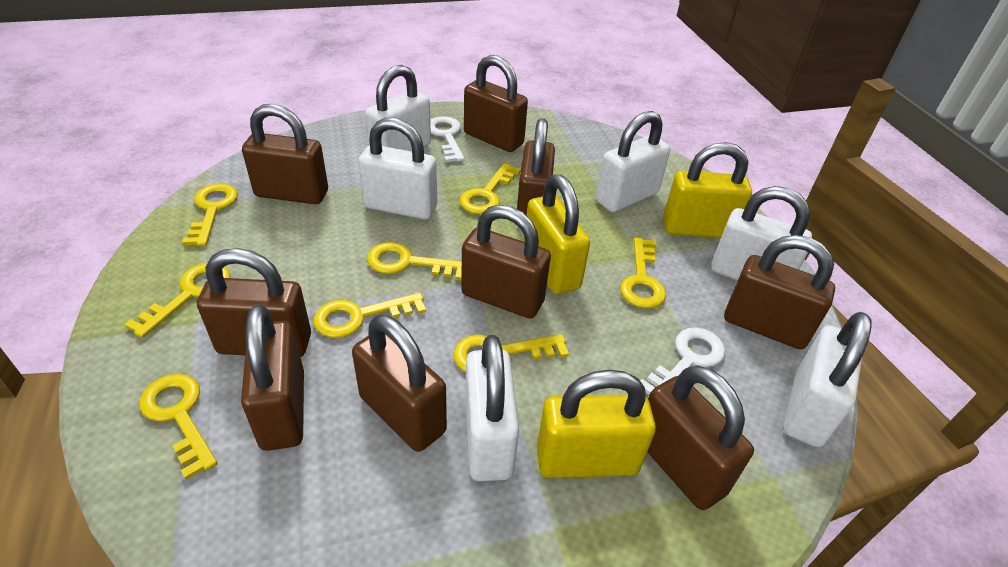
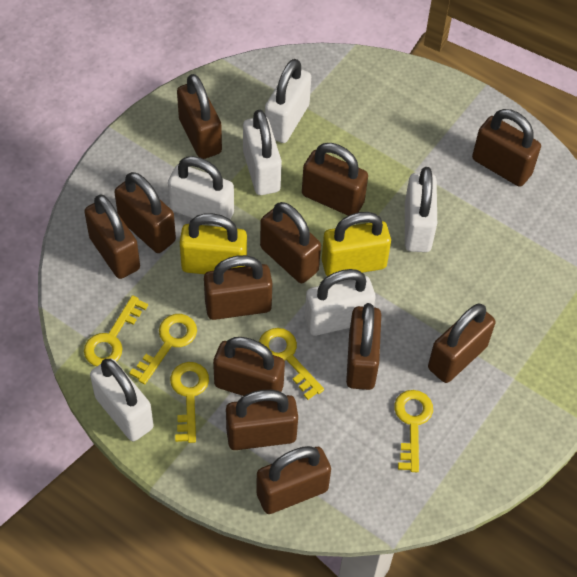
brown padlock: [197,248,311,357] [241,304,304,451] [242,104,328,204] [352,315,447,452] [461,205,551,319] [464,55,528,152] [517,118,555,215] [648,365,754,510] [724,235,835,349] = 9 -> [84,194,140,279] [114,172,176,253] [177,74,222,159] [204,255,272,320] [213,337,285,396] [226,390,298,450] [256,446,331,514] [260,202,321,283] [302,143,368,216] [346,303,381,390] [428,304,496,383] [472,109,541,187] = 12
white key: [430,116,465,162] [640,327,725,395] = 2 -> none = 0
yellow key: [124,263,231,338] [139,374,218,480] [182,183,238,246] [313,293,426,338] [367,242,462,280] [454,334,569,373] [459,163,521,214] [620,237,666,308] = 8 -> [84,295,148,366] [129,314,197,384] [170,362,209,443] [259,328,324,400] [394,390,433,472] = 5
yellow padlock: [524,174,590,295] [537,370,656,478] [663,142,752,238] = 3 -> [180,213,247,274] [322,212,391,276] = 2

